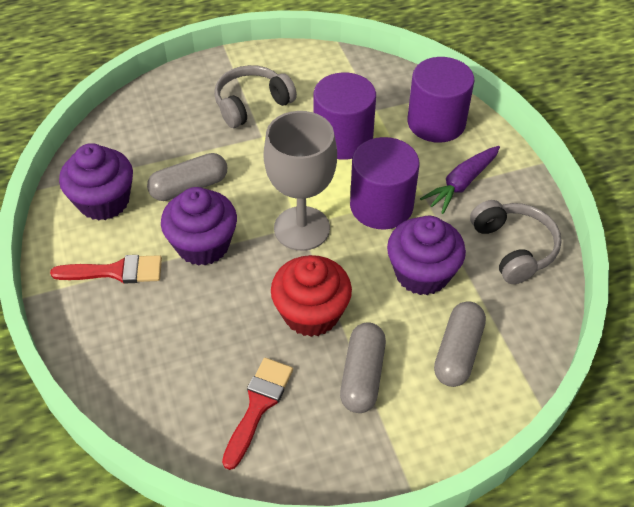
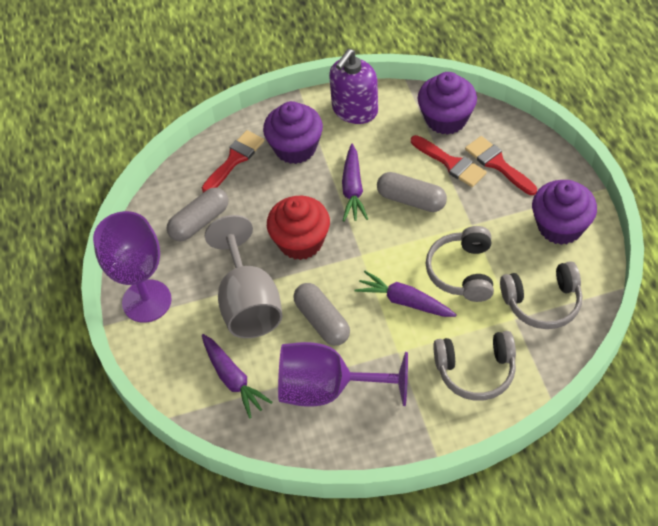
grey headphones: [214,65,297,128] [470,200,562,284] = 2 -> [426,226,494,302] [433,331,516,401] [500,261,582,329] = 3
purple carrot: [420,146,500,214] = 1 -> [202,334,273,418] [342,144,368,222] [355,271,457,317] = 3
purple cylinder: [313,72,376,160] [350,137,419,230] [407,57,474,143] = 3 -> none = 0
purple goblet: none = 0 -> [93,211,172,323] [278,342,408,407] = 2
purple soap dispenser: none = 0 -> [329,49,378,124] = 1
red brush: [50,255,162,284] [222,358,293,470] = 2 -> [202,130,264,193] [411,135,487,187] [465,136,537,195] = 3

